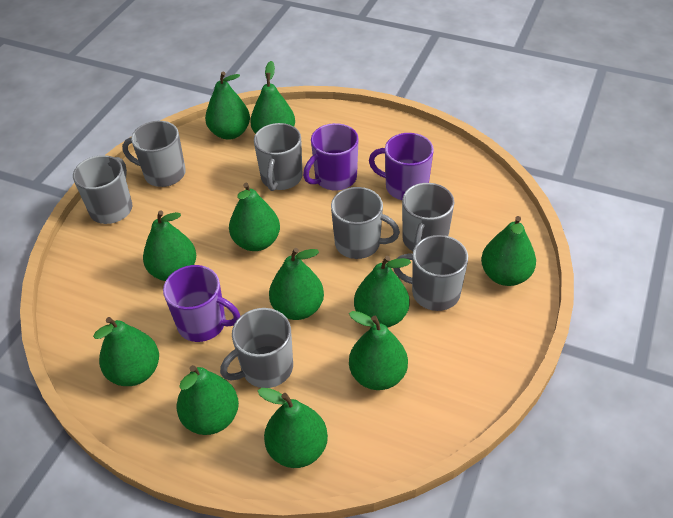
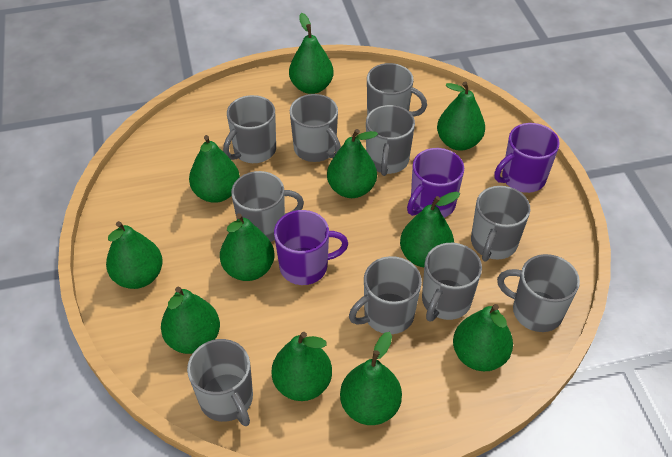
grey mug: [73,155,132,224] [122,121,186,187] [220,308,293,388] [254,123,302,191] [331,187,400,259] [393,235,468,311] [402,183,455,251] = 7 -> [187,339,253,426] [223,95,276,163] [231,171,304,242] [290,94,341,162] [349,256,422,334] [366,105,415,176] [367,63,427,117] [422,243,482,322] [471,186,530,262] [497,254,580,332] = 10

